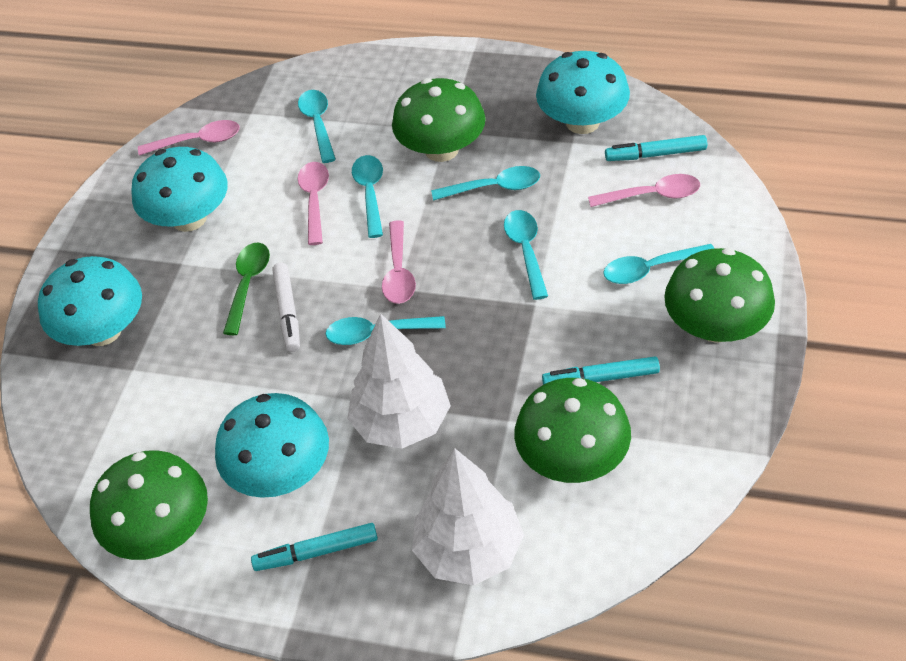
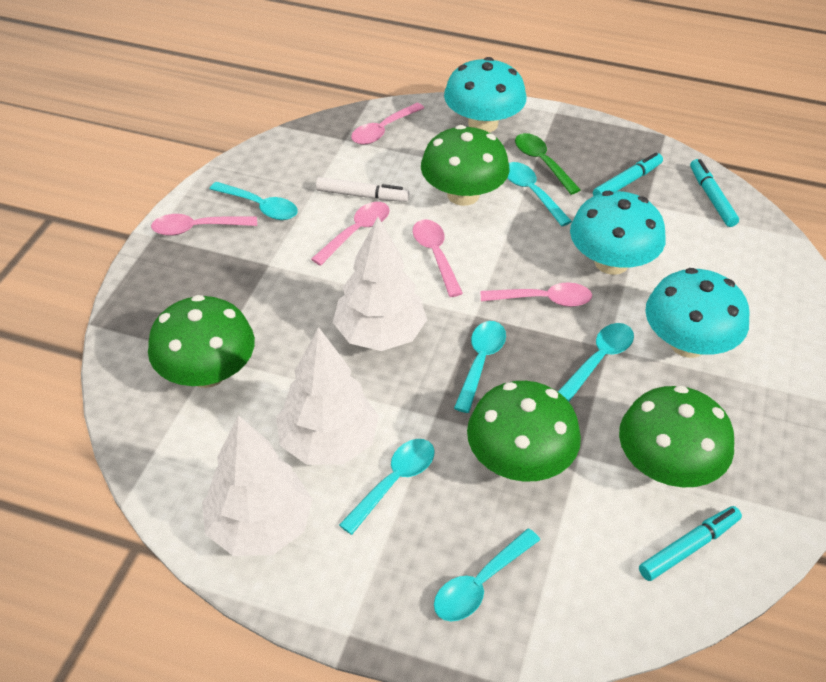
pink spoon: [138,120,240,156] [298,162,329,245] [382,220,416,304] [588,174,700,207] = 4 -> [151,214,257,236] [311,202,390,266] [351,103,424,145] [413,219,463,297] [481,282,592,307] = 5
turquoise mushroom: [38,256,142,346] [131,147,228,232] [215,393,329,498] [536,51,630,134] = 4 -> [444,57,526,133] [570,191,666,275] [645,268,749,358] = 3
white tree: [347,313,451,449] [412,448,524,585] = 2 -> [202,415,312,556] [276,327,379,465] [333,217,427,351] = 3

